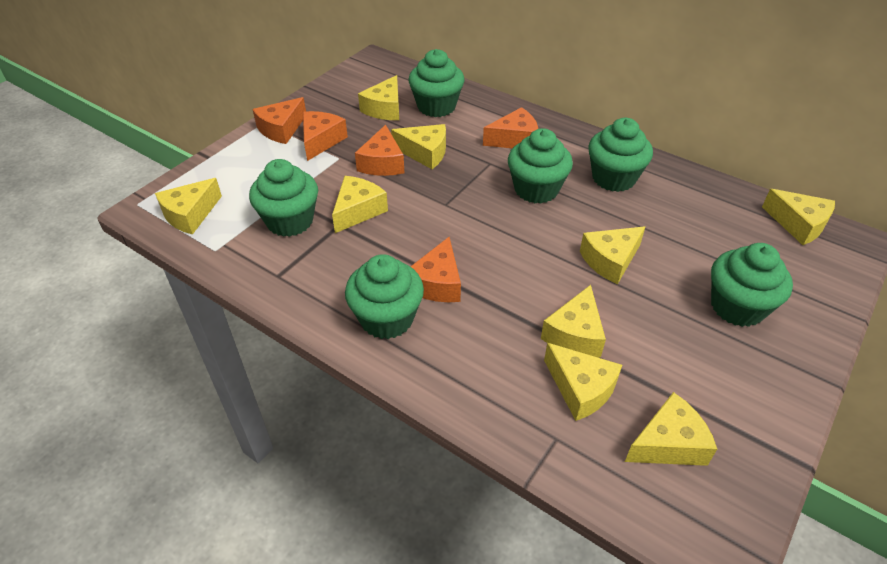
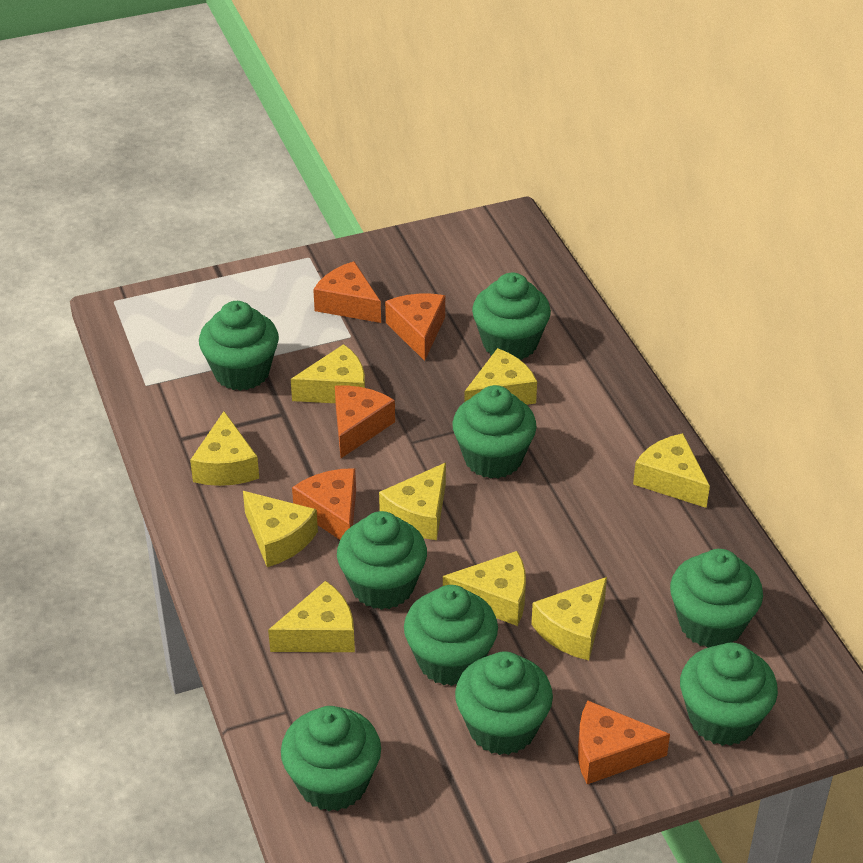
green cupcake: [249,159,318,237] [345,254,424,339] [409,49,465,117] [508,128,573,204] [588,118,653,192] [711,243,793,327] = 6 -> [199,301,279,391] [281,706,381,811] [337,511,427,610] [404,585,498,686] [452,385,537,479] [455,651,553,755] [472,272,551,360] [670,549,763,648] [680,642,778,746] = 9

